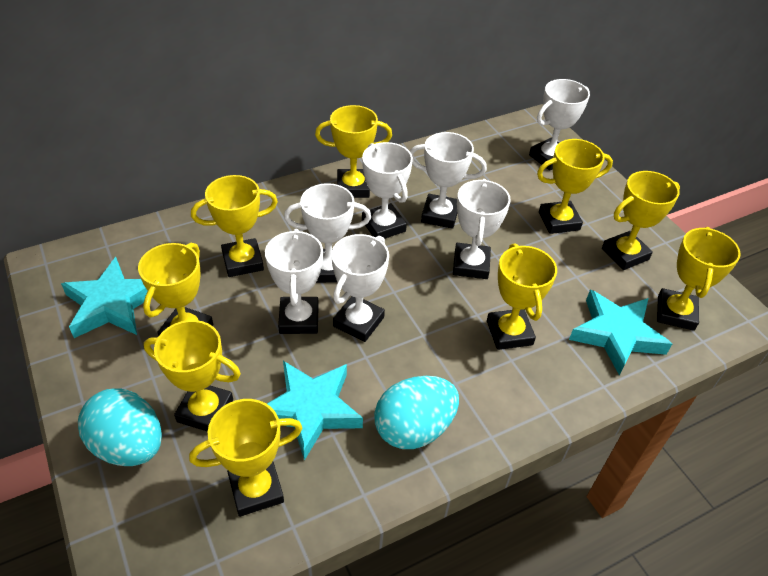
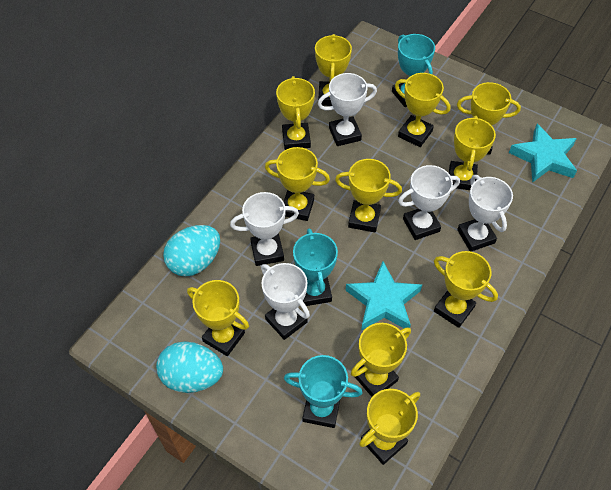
turquoise star: [61,257,148,338] [267,361,363,461] [569,290,672,376] = 3 -> [345,261,422,331] [509,124,577,183] = 2
turquoise trophy: none = 0 -> [284,355,363,428] [293,228,338,306] [392,34,435,107] = 3
white trophy: [265,229,323,334] [284,183,371,283] [331,234,389,342] [362,142,413,239] [410,132,487,229] [453,179,511,279] [529,79,590,170] = 7 -> [230,192,299,266] [261,263,310,340] [318,73,377,146] [398,165,460,240] [457,175,513,252] = 5
yellow trophy: [138,243,213,336] [144,320,241,432] [189,399,302,517] [191,175,278,277] [315,105,392,198] [487,243,557,350] [537,139,613,234] [602,171,680,270] [657,227,741,331] = 9 -> [187,280,249,356] [265,147,330,221] [276,76,315,150] [315,34,352,106] [335,159,402,232] [351,323,411,397] [359,389,420,465] [395,73,450,147] [434,251,498,328] [449,116,496,190] [457,82,521,155] = 11

